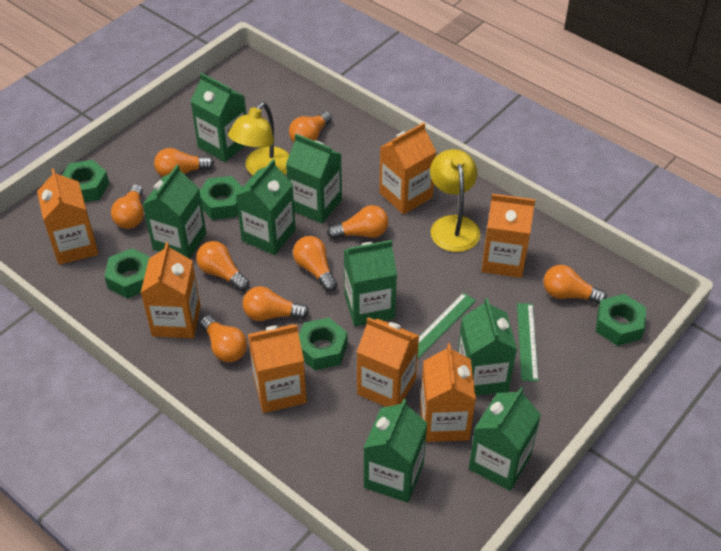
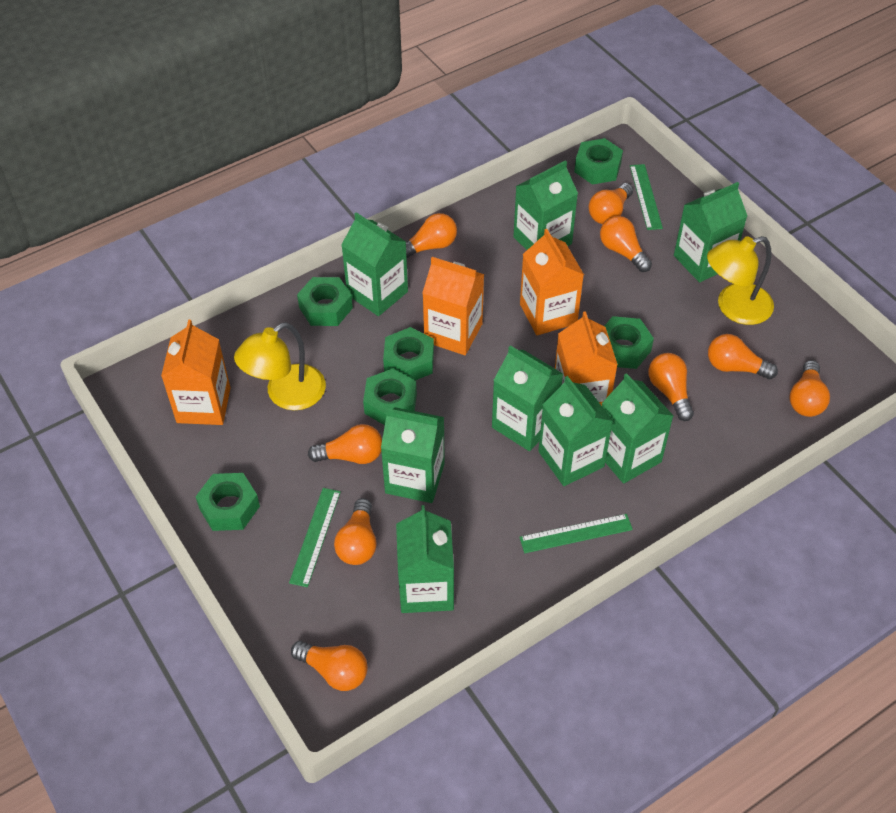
green nut: [62,160,109,202] [104,248,151,299] [200,176,243,220] [299,318,348,370] [596,294,646,346] = 5 -> [196,473,260,531] [297,277,353,326] [363,369,417,425] [383,327,434,381] [574,138,623,185] [604,316,654,369] = 6
green ruler: [418,292,476,359] [517,303,538,382] = 2 -> [289,488,341,587] [519,514,633,553] [630,164,663,230] = 3
orange carton: [37,168,98,265] [141,242,201,338] [248,324,307,413] [357,317,419,407] [379,123,436,214] [420,343,476,442] [481,194,535,278] = 7 -> [161,320,231,425] [422,257,484,355] [520,229,584,335] [555,311,618,406] = 4

